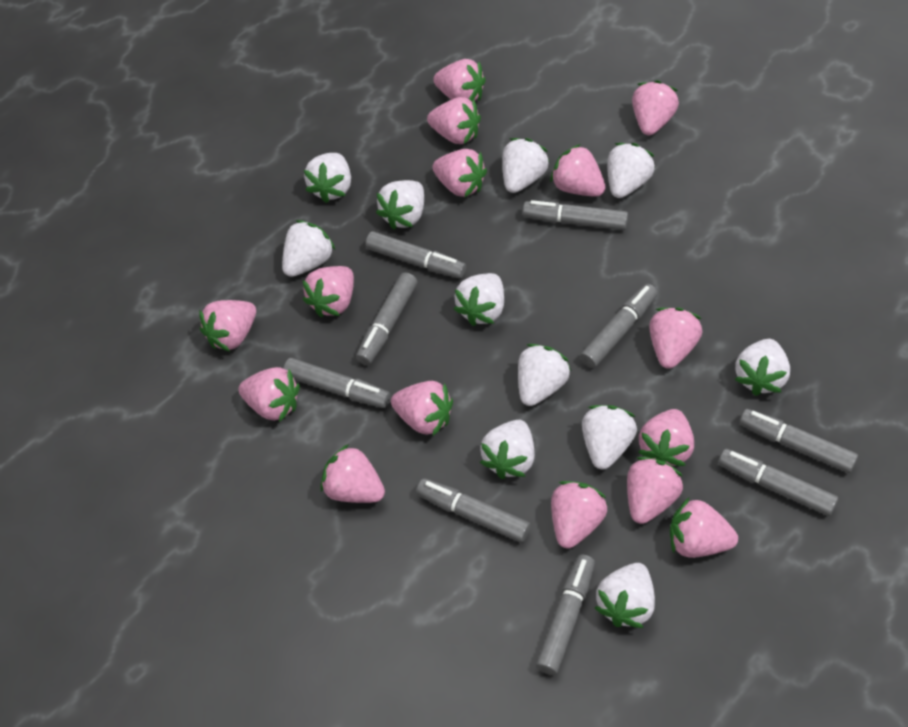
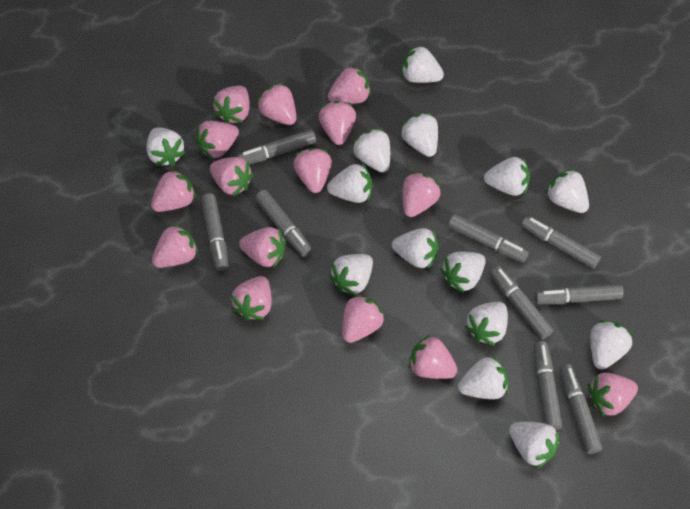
white strawberry: [282,220,335,277] [304,153,351,203] [376,180,424,229] [454,273,504,326] [480,420,535,479] [502,138,550,193] [518,344,571,406] [582,405,637,470] [595,563,655,628] [607,143,655,198] [735,339,790,396] = 11 -> [146,128,186,166] [327,163,372,203] [329,254,373,295] [352,128,390,173] [392,228,438,269] [400,113,438,157] [401,45,444,83] [440,252,486,293] [458,355,508,400] [465,302,508,346] [484,157,530,196] [509,422,560,469] [545,168,589,213] [590,320,634,370] = 14

